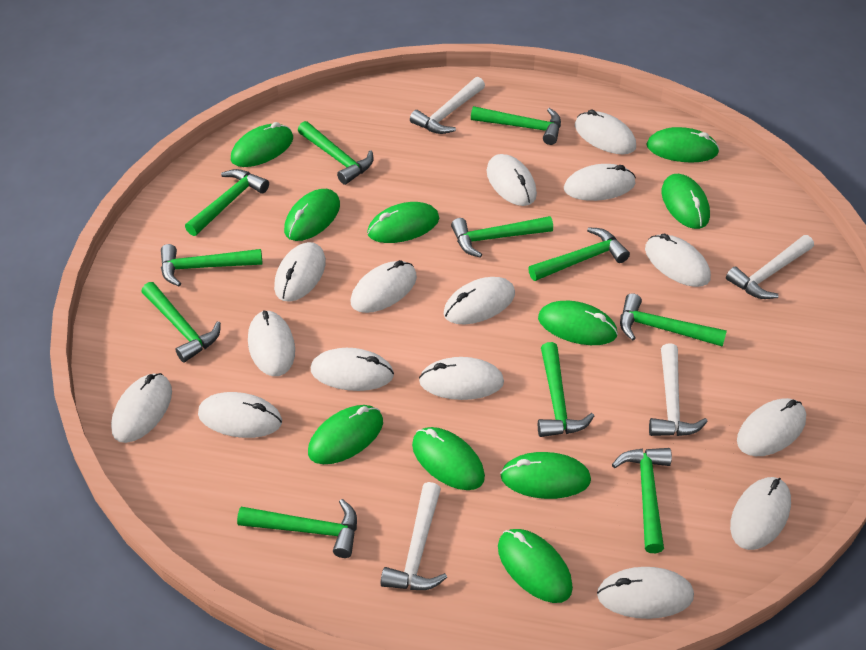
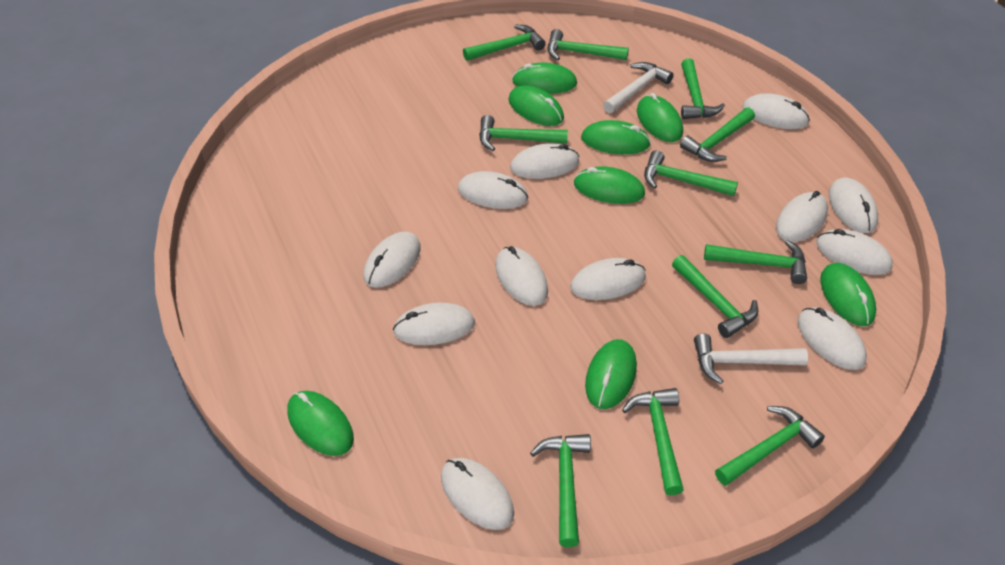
green mouse: [231,122,293,167] [284,189,340,241] [308,405,383,464] [367,202,439,243] [412,427,485,490] [498,529,573,603] [500,452,591,499] [538,301,618,345] [646,127,720,163] [662,174,710,229] = 10 -> [287,391,354,456] [508,85,564,126] [512,62,577,94] [574,166,645,204] [581,120,651,154] [585,339,637,409] [637,93,683,142] [820,263,876,326] = 8
white hammer: [381,482,447,590] [410,77,485,134] [649,343,708,436] [726,235,814,299] = 4 -> [603,62,674,113] [694,333,808,384] = 2
white mouse: [111,373,172,443] [198,392,282,438] [248,310,295,376] [274,242,326,302] [311,348,394,391] [350,260,417,313] [419,357,504,400] [444,277,515,325] [487,154,537,206] [564,164,636,201] [575,109,636,154] [597,567,694,619] [645,233,711,287] [730,477,791,550] [737,398,806,456] = 15 -> [364,232,421,288] [393,303,475,345] [441,458,514,530] [458,171,528,209] [495,246,548,306] [510,143,580,179] [570,258,646,300] [742,93,810,129] [776,191,828,242] [797,307,867,370] [816,229,893,275] [829,178,878,233] = 12

